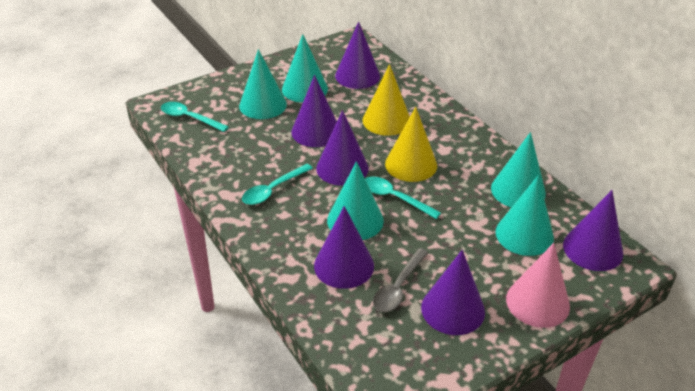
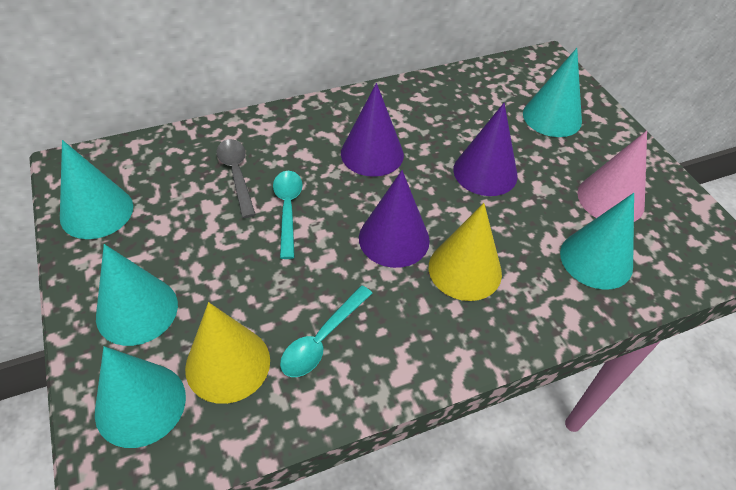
purple cone: [291,75,337,147] [314,206,374,289] [316,110,369,186] [335,21,380,89] [421,250,485,335] [563,190,623,271] = 6 -> [341,83,404,177] [359,170,430,268] [453,103,518,196] = 3
turquoise spoon: [161,102,229,132] [242,164,313,205] [365,177,441,219] = 3 -> [273,171,303,259] [280,285,372,377] = 2

